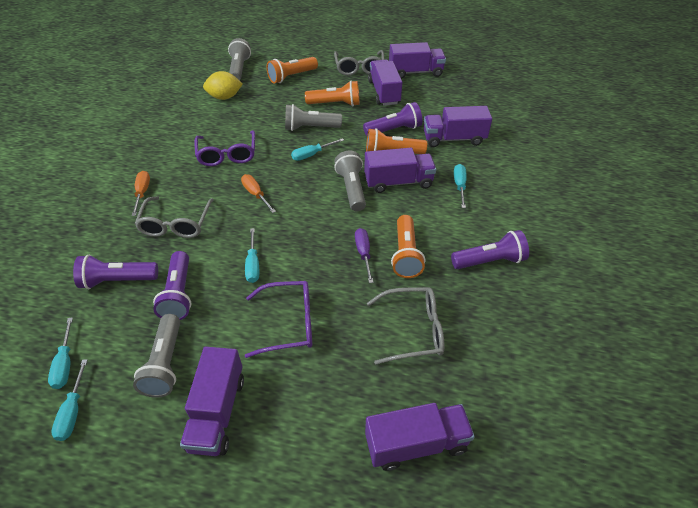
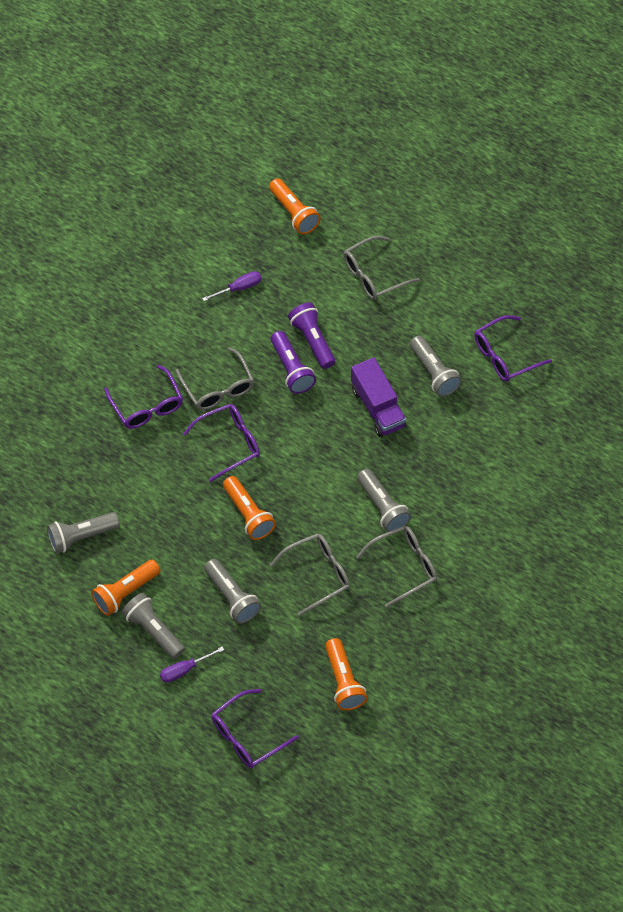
grey flashlight: [133,314,180,398] [228,38,251,80] [285,104,342,131] [334,150,366,211] = 4 -> [47,512,120,554] [122,593,185,659] [204,559,261,624] [357,469,411,532] [410,336,462,397] = 5
grey glasses: [135,196,214,238] [334,50,384,75] [367,287,444,365] = 3 -> [176,347,254,410] [269,533,350,616] [344,236,420,300] [356,526,437,608] = 4
orange screwdriver: [132,171,150,216] [241,174,276,213] = 2 -> none = 0
purple flashlight: [73,255,158,289] [153,251,191,320] [363,102,422,136] [451,230,529,269] = 4 -> [271,331,316,394] [288,303,335,369] = 2
purple glasses: [194,130,255,166] [245,281,312,358] = 2 -> [104,365,183,429] [183,404,260,482] [211,689,299,768] [474,315,552,382] = 4
purple screwdriver: [355,228,374,283] = 1 -> [160,646,224,683] [202,271,262,301] = 2
purple truck: [180,347,244,456] [364,148,436,193] [365,403,475,471] [368,60,402,106] [389,42,446,79] [424,106,492,147] = 6 -> [351,358,406,437] = 1
turquoise screwdriver: [48,317,73,389] [51,359,88,441] [245,228,259,283] [291,138,344,161] [454,164,467,208] = 5 -> none = 0
yellow lemon: [203,71,243,100] = 1 -> none = 0

